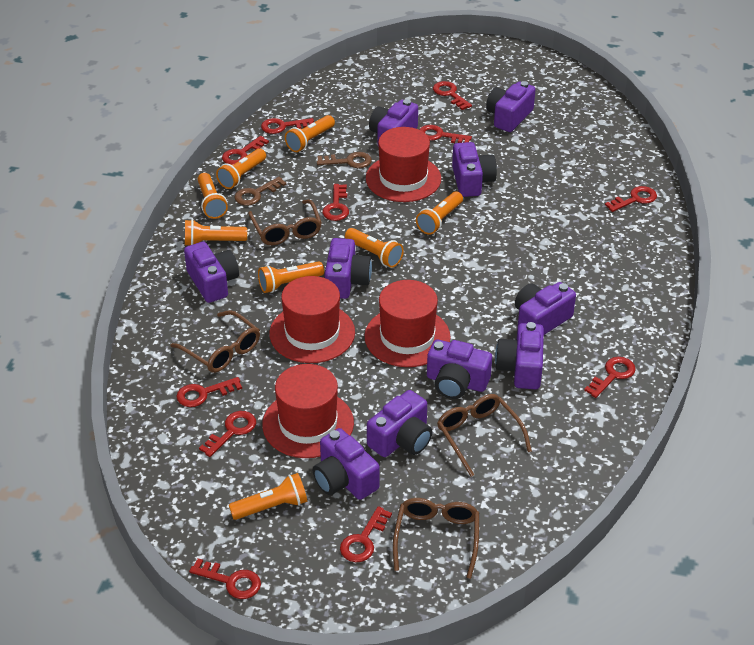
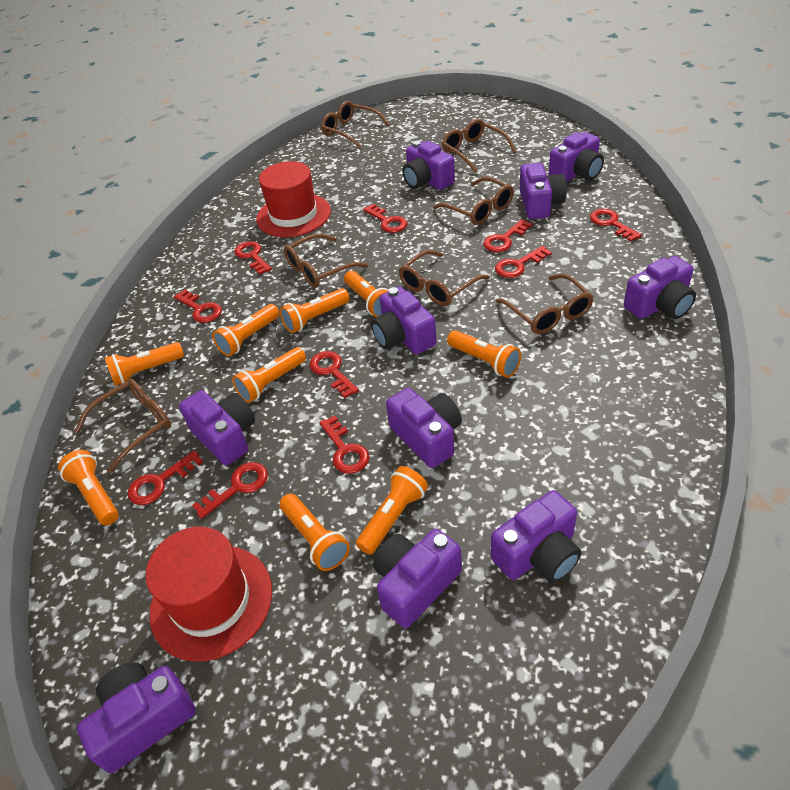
brown glasses: [171,310,260,373] [248,200,322,246] [393,498,479,579] [437,394,532,477] = 4 -> [75,379,171,473] [284,234,368,288] [321,101,389,148] [399,250,490,306] [433,177,514,225] [442,119,516,173] [496,274,594,334] = 7
brown key: [234,177,286,206] [317,152,372,168] = 2 -> none = 0
orange flashlight: [185,219,247,245] [197,173,228,219] [216,148,266,189] [229,473,307,520] [258,261,324,293] [285,115,335,152] [345,228,404,268] [416,191,463,235] = 8 -> [58,450,119,525] [105,342,184,386] [212,304,280,356] [232,347,306,403] [279,494,350,571] [280,288,349,333] [344,271,388,317] [356,466,428,555] [447,330,521,378] = 9
red hat: [262,364,354,458] [269,276,355,363] [365,280,451,367] [366,127,441,202] = 4 -> [146,527,272,661] [256,161,331,237] = 2
red key: [176,377,242,407] [189,558,261,599] [199,411,256,457] [222,136,269,165] [261,118,314,134] [322,184,349,221] [340,506,392,562] [419,125,472,143] [433,81,472,110] [584,357,636,398] [605,186,657,212] = 11 -> [128,450,203,505] [174,289,222,323] [192,462,268,519] [234,241,272,275] [309,351,359,398] [319,416,369,474] [363,204,407,233] [483,219,532,252] [495,246,552,278] [590,209,642,242] = 10

